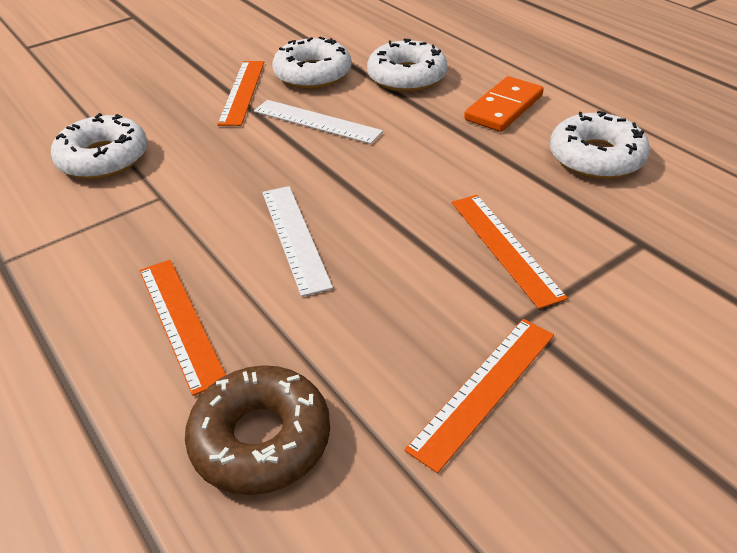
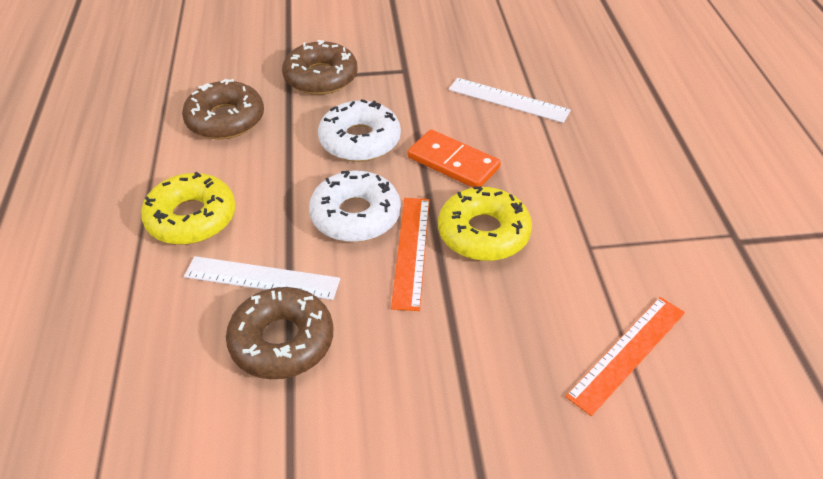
brown donut: [185,365,330,495] = 1 -> [182,79,264,139] [226,287,333,379] [282,40,358,95] = 3
orange ruler: [140,260,226,396] [217,61,264,126] [404,319,554,473] [452,195,568,309] = 4 -> [391,198,430,311] [565,297,685,416] = 2
white donut: [51,113,148,179] [272,37,352,89] [367,39,448,92] [550,111,650,179] = 4 -> [309,170,401,242] [318,99,401,162] = 2
yellow donut: none = 0 -> [141,172,236,245] [438,186,532,261] = 2

